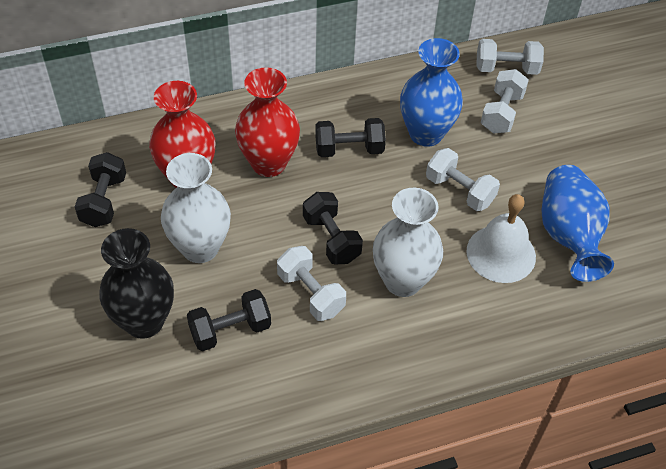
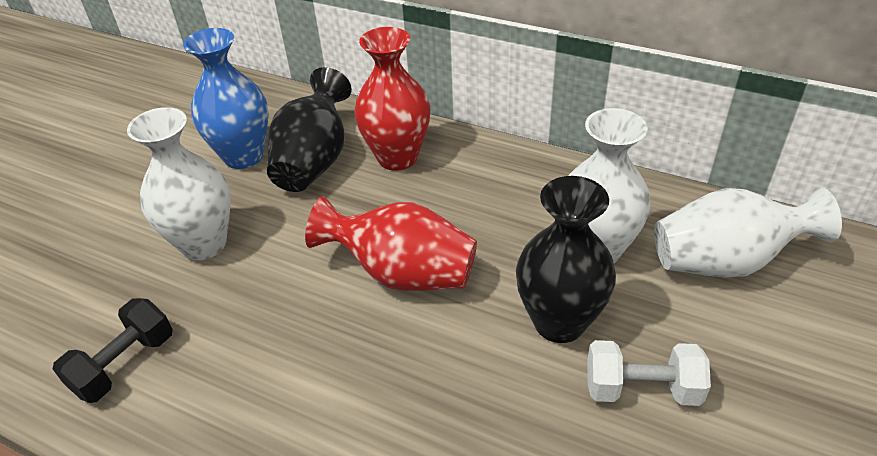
black dumbbell: [75,152,126,227] [187,289,271,351] [303,192,363,265] [315,118,386,157] = 4 -> [53,298,173,403] = 1
black vase: [99,228,174,339] = 1 -> [267,67,352,192] [516,176,616,343] = 2
blue vase: [400,38,463,147] [542,165,614,282] = 2 -> [183,28,269,169] = 1
white bell: [466,194,536,283] = 1 -> none = 0
white dumbbell: [277,246,346,321] [426,148,500,211] [476,39,544,75] [481,69,529,134] = 4 -> [587,340,711,406] = 1
white vase: [161,153,231,263] [373,188,443,297] = 2 -> [127,107,231,260] [568,108,651,263] [654,188,842,278] = 3

